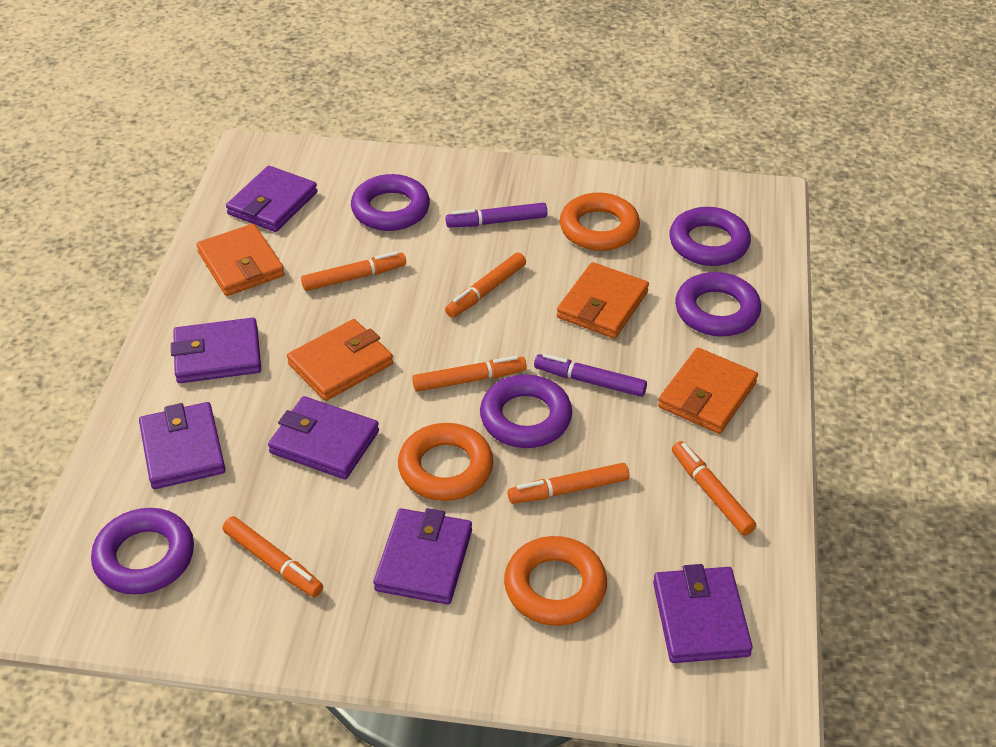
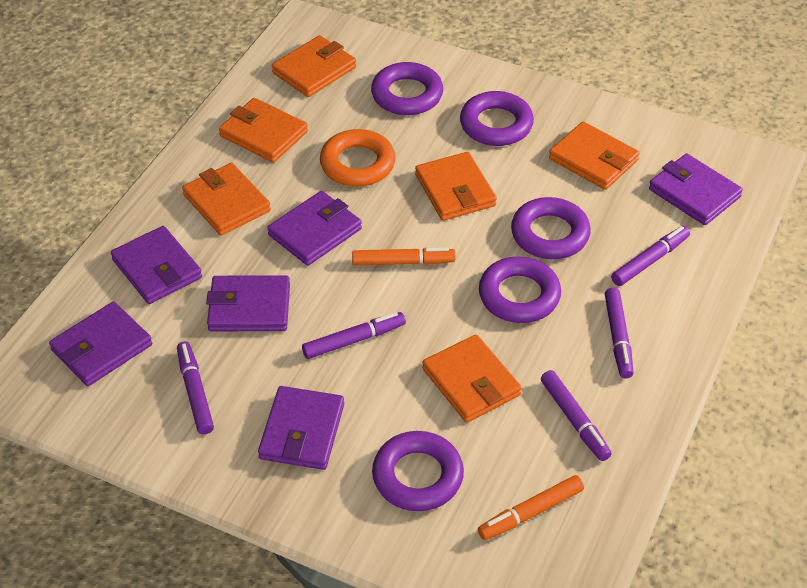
orange marker: [223,516,323,597] [301,251,406,291] [412,355,527,392] [445,253,526,318] [508,463,629,504] [672,441,756,536] = 6 -> [352,247,456,266] [478,475,584,540] = 2
orange ring: [398,423,493,501] [504,536,607,626] [560,193,640,251] = 3 -> [320,129,396,187] = 1
orange wallet: [197,224,285,296] [287,319,393,401] [557,262,649,339] [658,348,758,434] = 4 -> [182,163,271,236] [219,98,308,163] [272,35,356,97] [415,152,497,221] [422,334,522,423] [549,122,640,190] = 6
purple marker: [446,203,547,228] [534,353,647,397] = 2 -> [177,341,214,434] [302,312,406,359] [541,370,611,461] [605,288,634,379] [611,226,690,286] = 5

